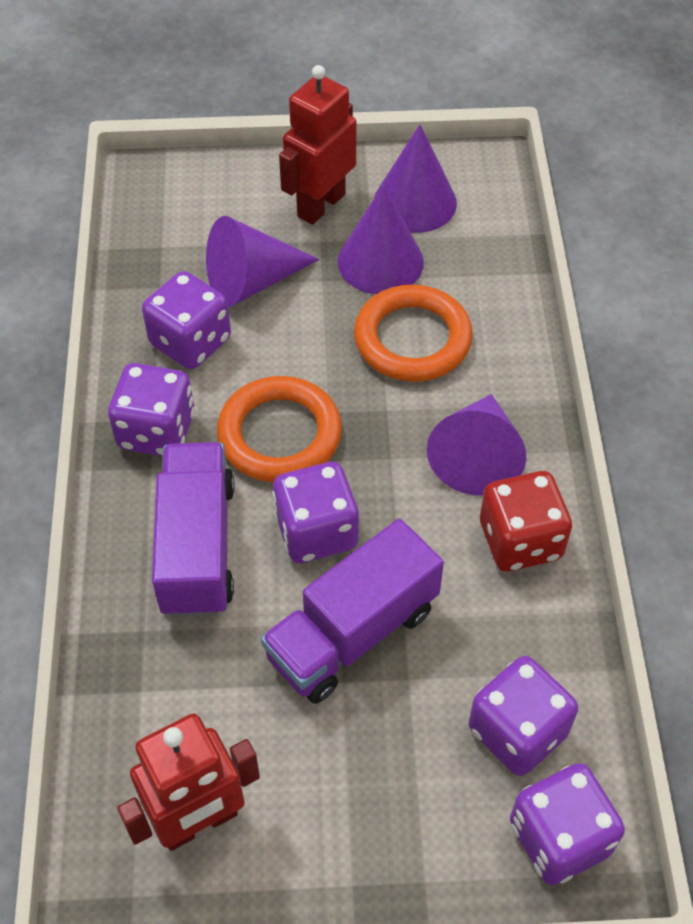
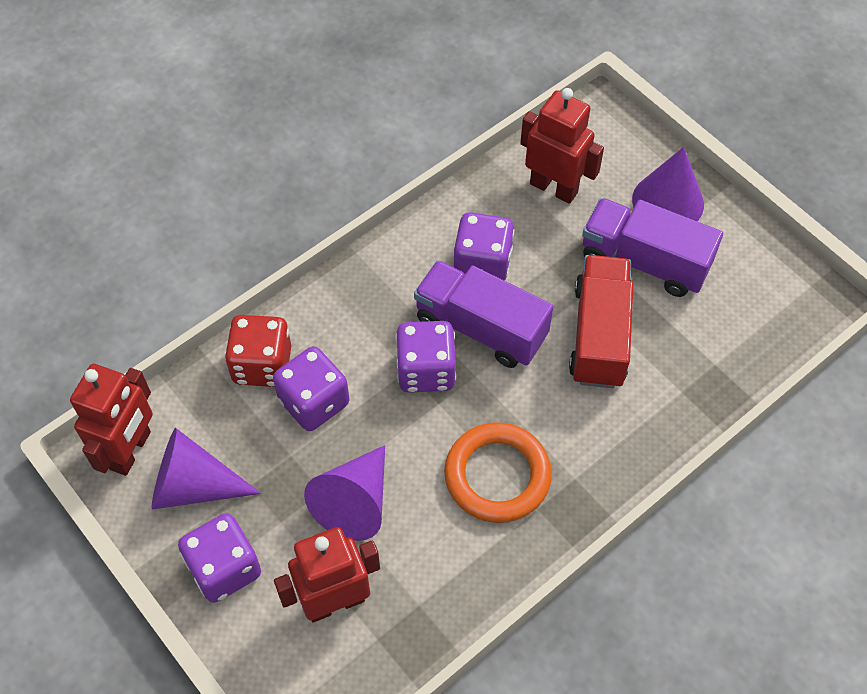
orange ring: [217,376,342,482] [354,285,473,382] = 2 -> [444,422,552,523] = 1
purple cone: [206,216,319,307] [337,185,424,294] [374,125,457,233] [427,394,526,496] = 4 -> [152,428,261,510] [304,445,385,541] [632,147,704,221] = 3
purple dice: [108,363,195,456] [142,271,231,369] [272,462,359,563] [469,656,578,776] [510,763,625,885] = 5 -> [178,513,261,603] [273,346,349,431] [395,321,456,393] [453,212,514,281] = 4
red robot: [117,713,260,851] [279,65,357,225] = 2 -> [70,364,153,476] [274,527,380,622] [520,88,604,204] = 3
red truck: none = 0 -> [569,255,634,388] = 1

